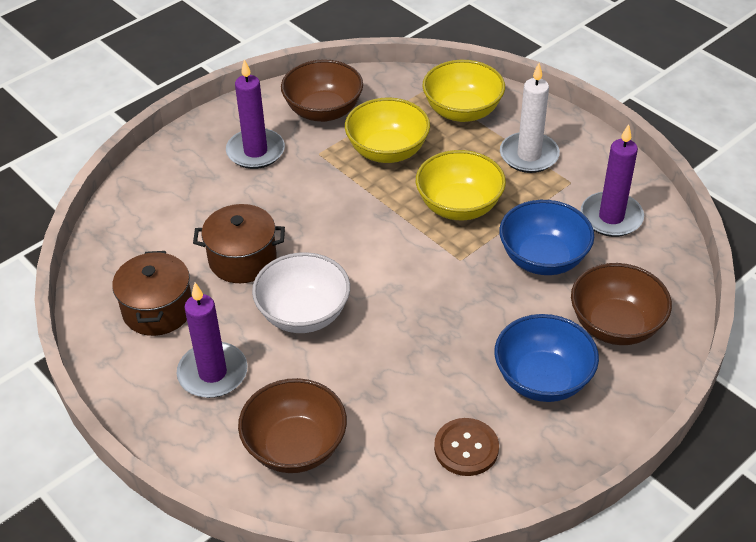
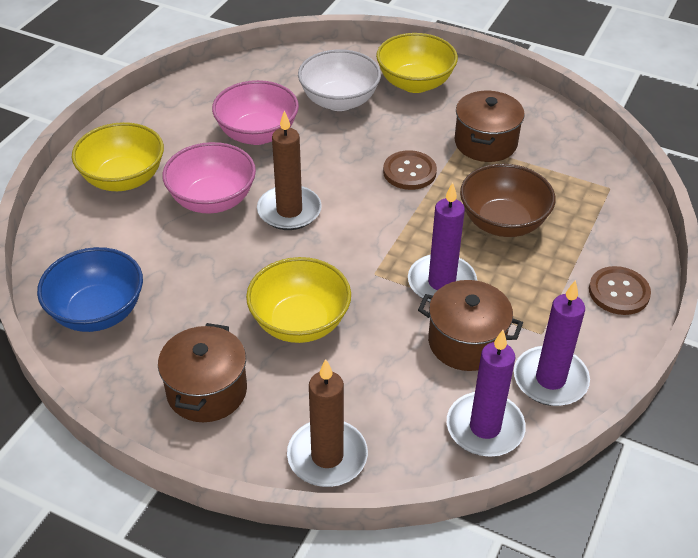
blue bowl: [494,314,599,402] [499,200,594,275] = 2 -> [37,247,143,332] = 1
brown bowl: [238,378,347,473] [281,59,363,122] [571,263,672,345] = 3 -> [460,164,555,237] = 1
brown button: [434,418,499,476] = 1 -> [383,150,437,190] [589,266,651,315] = 2
brown candle: none = 0 -> [257,110,322,230] [287,359,368,487] = 2
brown pot: [112,251,192,336] [193,204,285,283] = 2 -> [158,323,247,422] [418,280,523,371] [455,91,525,162] = 3
pink bowl: none = 0 -> [162,142,256,214] [212,80,299,145] = 2
white candle: [500,63,560,173] = 1 -> none = 0

